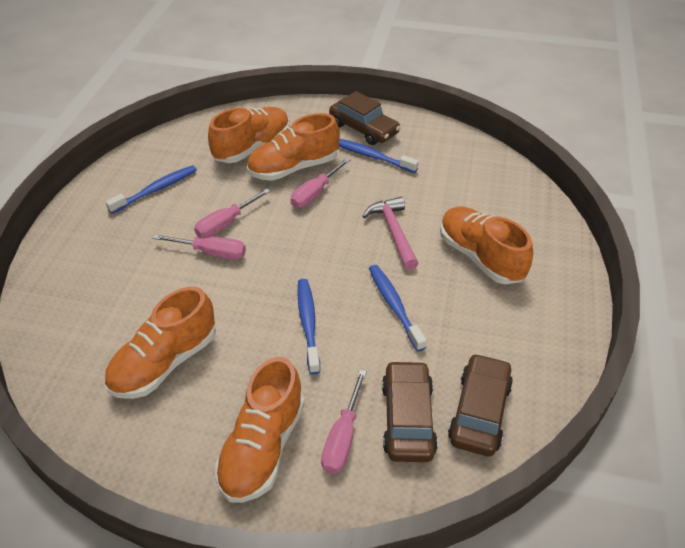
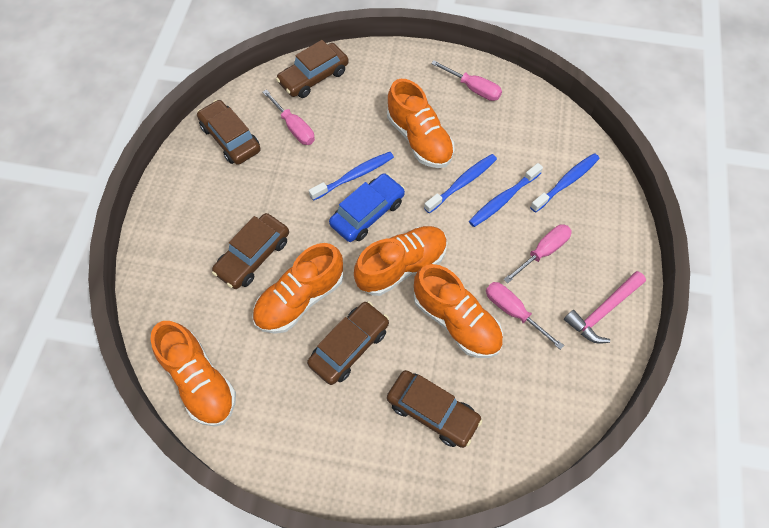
blue car: none = 0 -> [329,173,405,242] = 1
brown car: [329,91,401,145] [382,360,438,462] [448,353,513,457] = 3 -> [197,100,261,165] [212,213,289,289] [276,40,349,98] [307,301,389,385] [387,370,483,448] = 5

